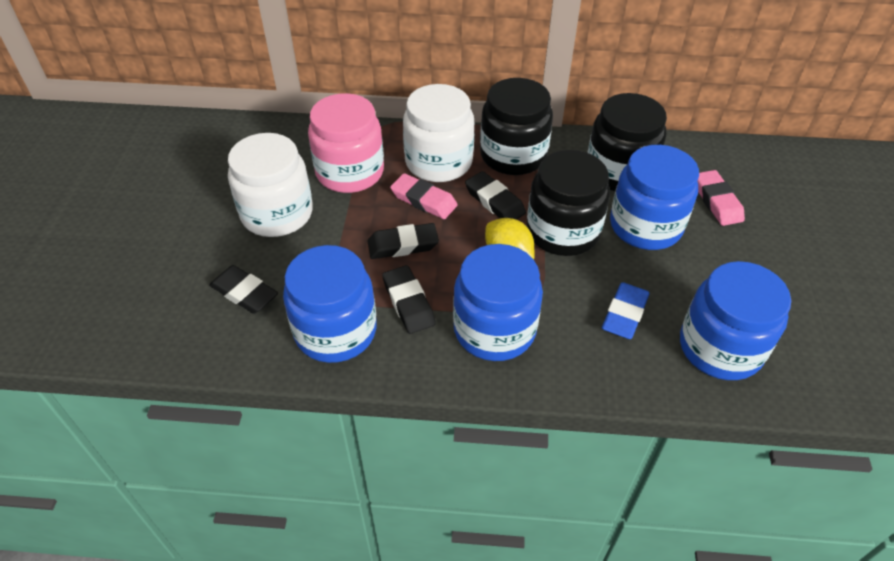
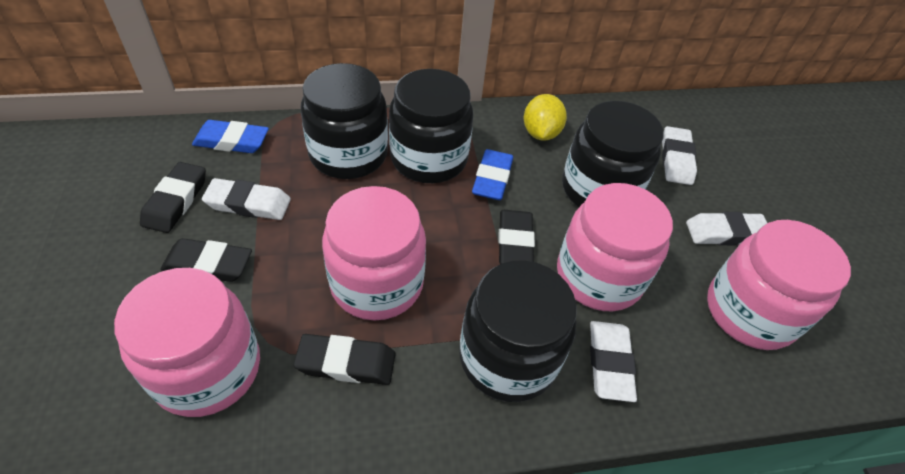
black jar: [480,78,553,175] [527,150,610,256] [588,93,667,191] = 3 -> [301,63,388,179] [389,69,473,183] [459,260,577,402] [562,101,664,207] = 4
blue eraser: [602,282,650,339] = 1 -> [192,120,269,153] [472,149,513,200] = 2
blue jar: [283,245,377,363] [453,244,543,361] [610,145,699,250] [680,261,791,380] = 4 -> none = 0
pink eraser: [390,173,458,219] [697,170,745,226] = 2 -> none = 0
pink jar: [308,93,384,193] = 1 -> [114,268,260,417] [322,186,426,320] [557,183,673,311] [707,220,851,350] = 4
white eraser: none = 0 -> [202,178,291,220] [590,321,637,402] [662,126,697,185] [686,212,767,245] = 4
white jar: [228,133,313,237] [403,84,474,182] = 2 -> none = 0

